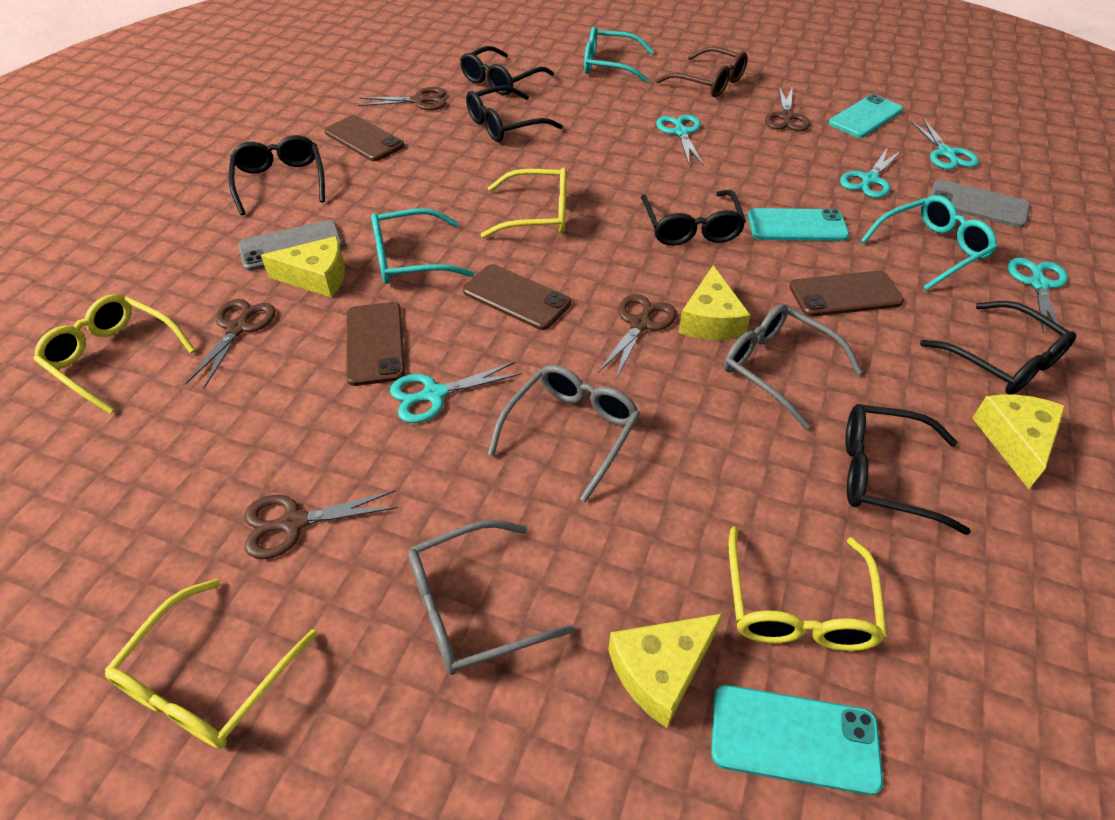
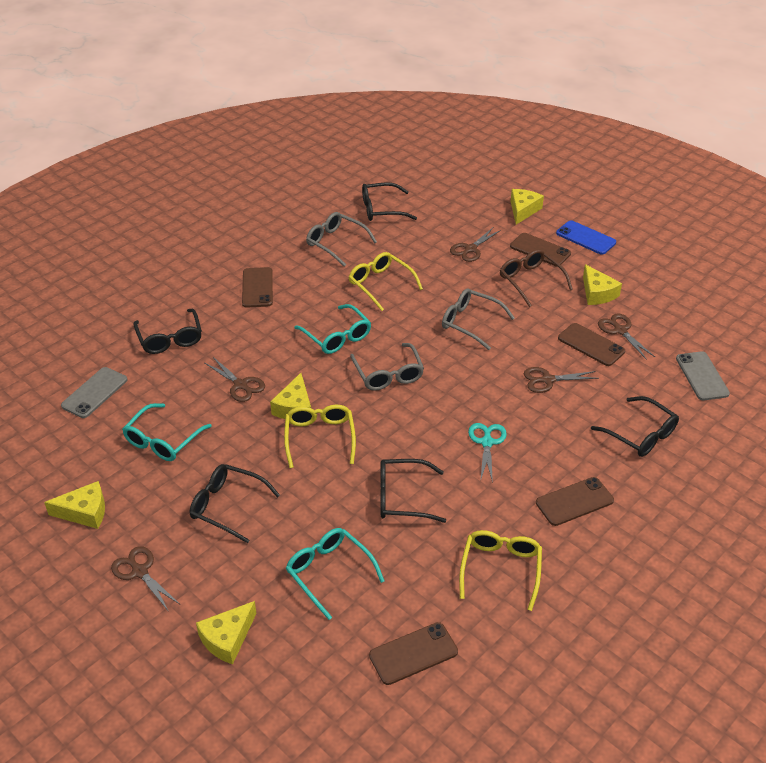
black glasses: [229,135,325,215] [460,46,554,95] [466,85,563,142] [641,190,746,246] [845,404,971,535] [920,301,1076,395] = 6 -> [133,309,202,354] [190,464,280,543] [362,182,417,221] [381,459,446,523] [591,396,679,457] = 5
blue phone: none = 0 -> [556,220,616,255] = 1
brown phone: [325,115,404,161] [346,302,405,386] [463,264,571,330] [789,271,904,317] = 4 -> [242,267,273,308] [369,622,458,685] [510,233,571,267] [536,477,614,526] [558,323,625,366] = 5
turquoise phone: [711,685,883,795] [748,208,849,241] [829,94,903,138] = 3 -> none = 0
turquoise scissors: [390,362,522,423] [656,115,703,165] [840,147,902,198] [910,118,979,170] [1008,258,1068,336] = 5 -> [468,423,507,483] = 1
yellow cheese: [261,236,345,298] [608,614,723,728] [679,265,751,340] [972,395,1066,489] = 4 -> [44,481,105,529] [196,601,257,664] [270,373,311,419] [511,189,544,225] [583,264,622,305] = 5
yellow glasses: [34,294,195,414] [105,579,317,749] [481,167,567,238] [729,526,887,651] = 4 -> [284,405,356,468] [349,252,423,311] [459,530,542,611] = 3

